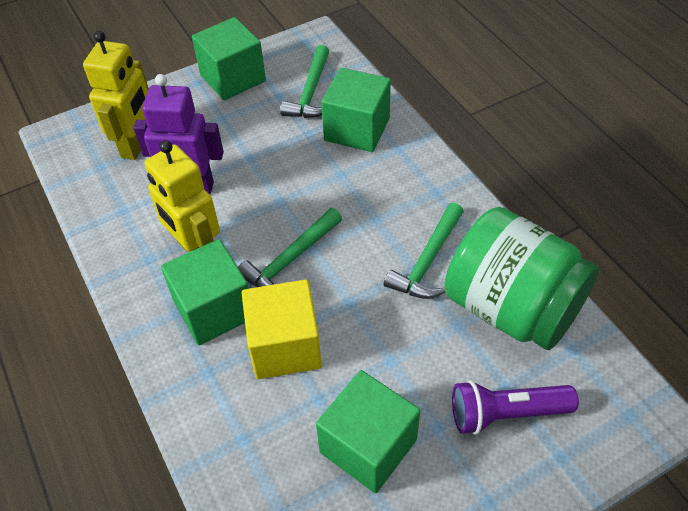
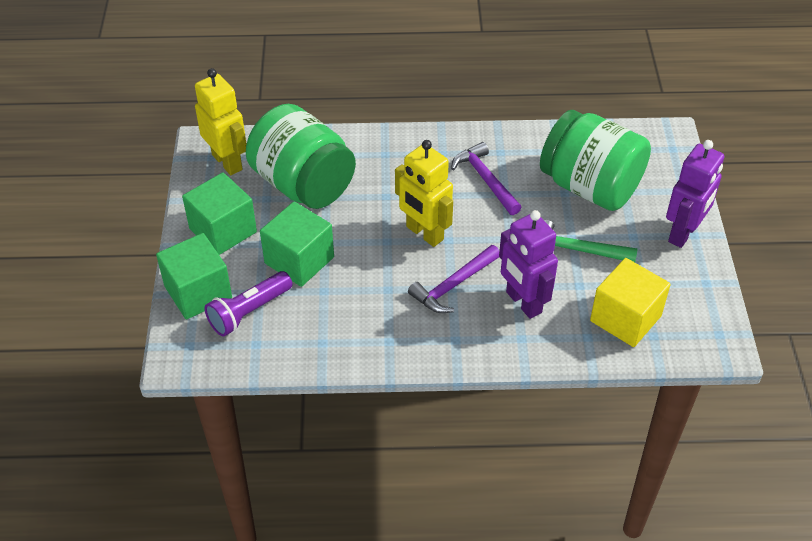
green cube: [161,239,249,345] [192,17,266,100] [316,370,420,493] [321,68,391,152] = 4 -> [156,233,232,319] [182,172,257,255] [260,202,334,287] = 3
green hammer: [238,208,342,287] [280,45,330,118] [384,203,464,299] = 3 -> [544,220,638,262] = 1
green jar: [444,207,599,350] = 1 -> [246,104,356,209] [540,110,651,211] = 2
purple hammer: none = 0 -> [408,245,499,313] [451,142,522,215] = 2
purple robot: [133,74,224,194] = 1 -> [499,210,558,319] [666,140,724,248] = 2

